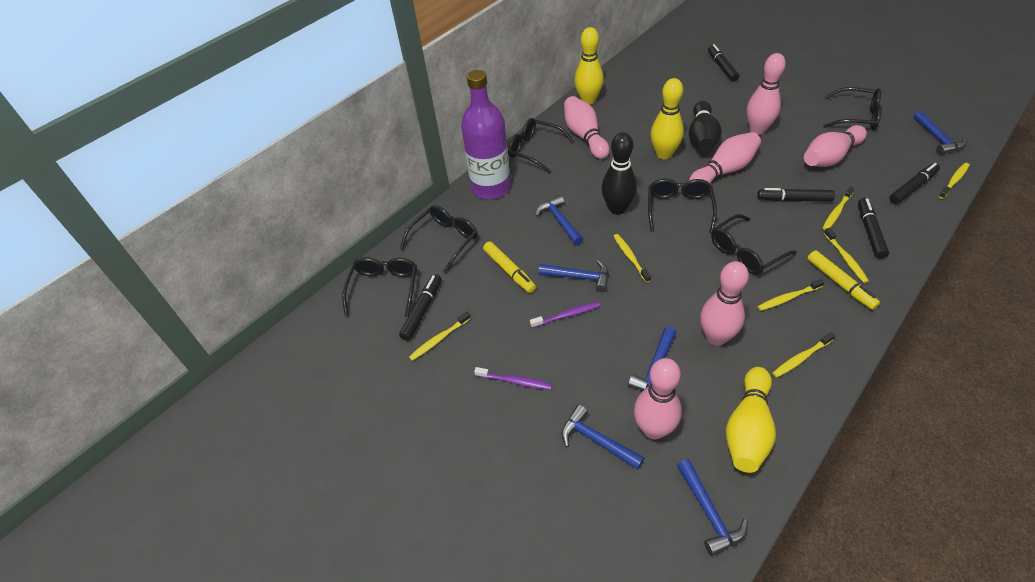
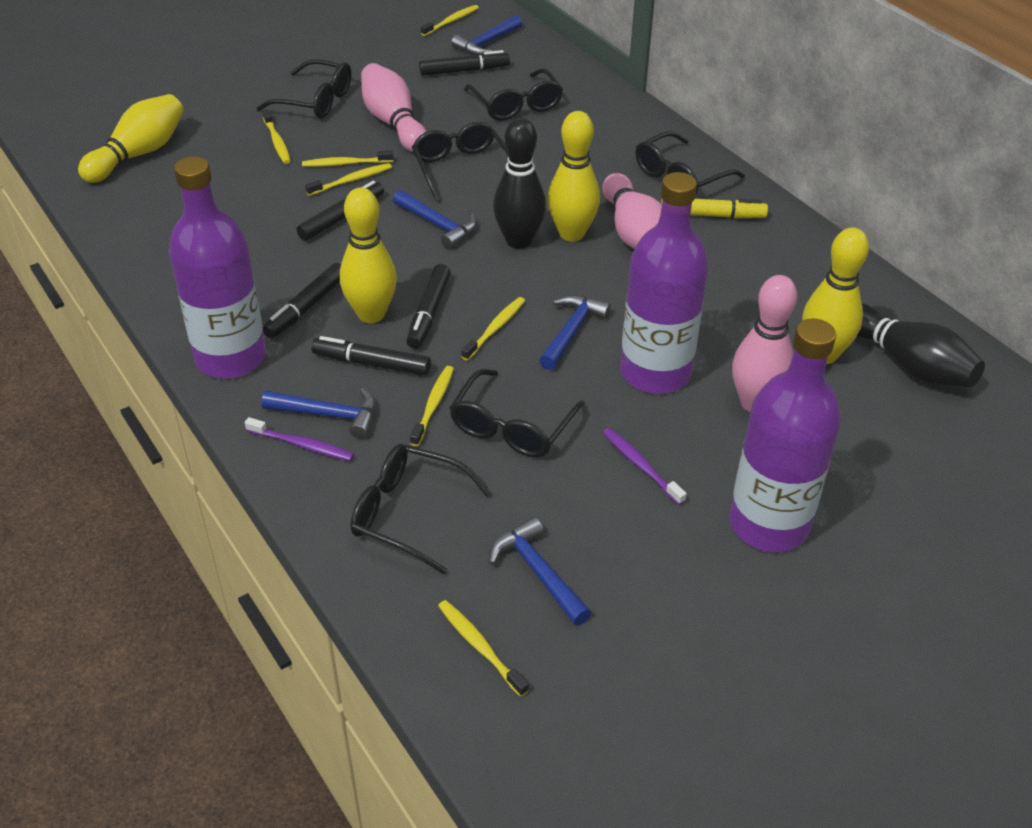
blue hammer: [535,195,583,245] [538,260,609,292] [561,405,644,470] [628,327,676,390] [677,459,748,556] [913,111,966,155] = 6 -> [261,388,376,439] [393,190,477,249] [451,15,522,55] [489,517,591,625] [539,295,611,370] = 5
pink bowling pin: [564,96,610,159] [634,358,682,439] [689,132,761,183] [700,261,749,346] [747,53,786,135] [804,125,867,167] = 6 -> [361,63,427,152] [603,173,662,249] [732,275,797,412] = 3
purple bottle: [461,70,511,199] = 1 -> [169,157,266,378] [620,172,708,394] [729,319,841,552] = 3
yellow bowling pin: [574,27,604,105] [651,78,684,159] [726,367,776,473] = 3 -> [78,94,184,183] [340,188,397,323] [548,111,600,241] [802,228,869,364] = 4
yellow marker: [483,241,536,293] [807,250,880,310] = 2 -> [661,199,768,219] = 1

